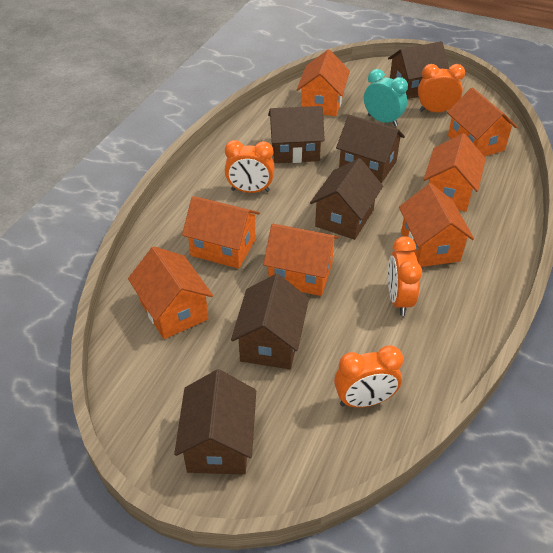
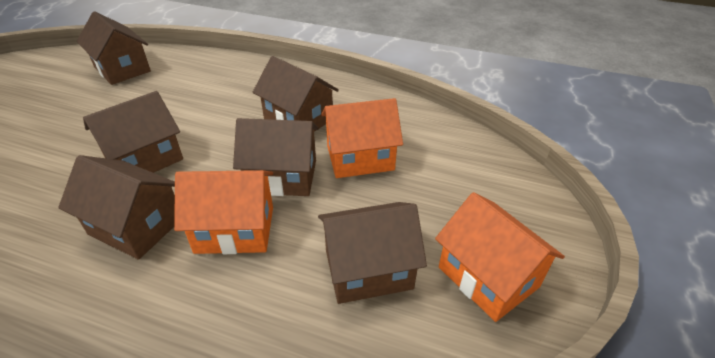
orange clock: [225,140,275,193] [334,345,403,408] [388,236,422,316] [418,64,465,112] = 4 -> none = 0
orange house: [128,246,213,339] [182,196,260,269] [263,224,339,296] [296,49,350,116] [399,183,474,267] [423,133,486,212] [447,87,518,157] = 7 -> [174,170,273,254] [321,98,403,178] [435,192,565,322] = 3
turquoise clock: [364,69,408,127] = 1 -> none = 0

